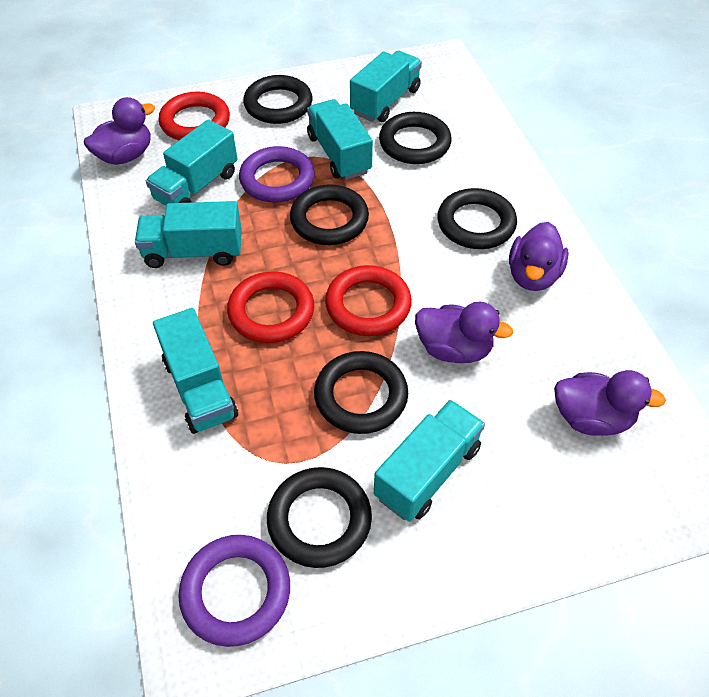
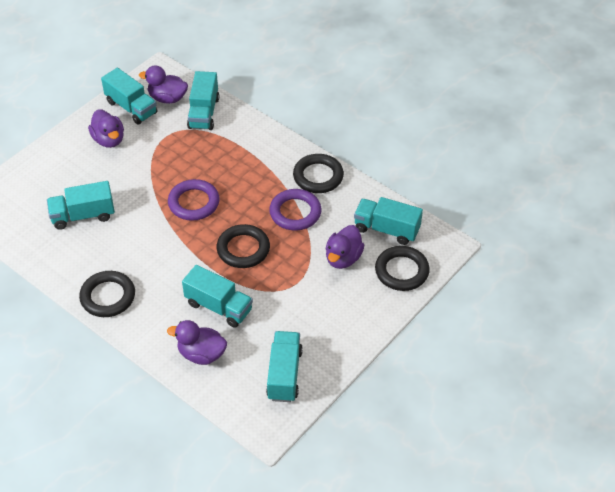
black ring: [243,75,313,124] [267,467,372,568] [290,184,369,245] [314,351,408,434] [379,112,452,164] [437,188,517,249] = 6 -> [79,271,135,317] [216,224,270,268] [293,154,344,193] [375,246,430,291] = 4
red ring: [159,91,230,140] [227,271,314,343] [325,265,412,336] = 3 -> none = 0

